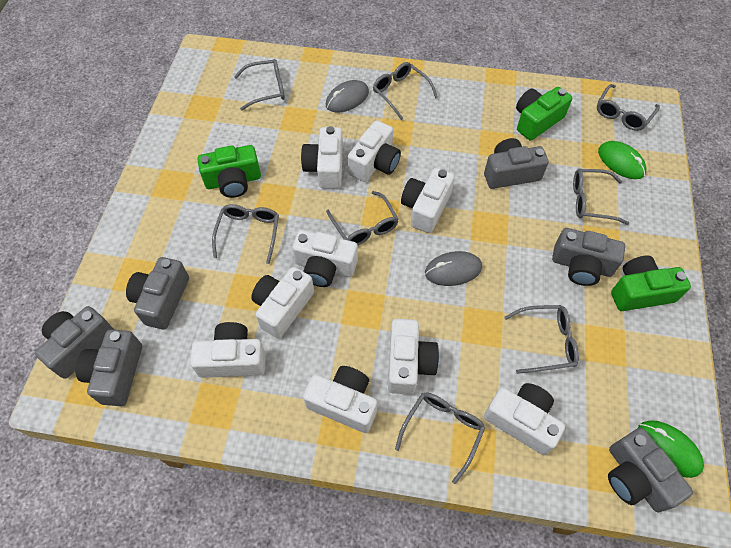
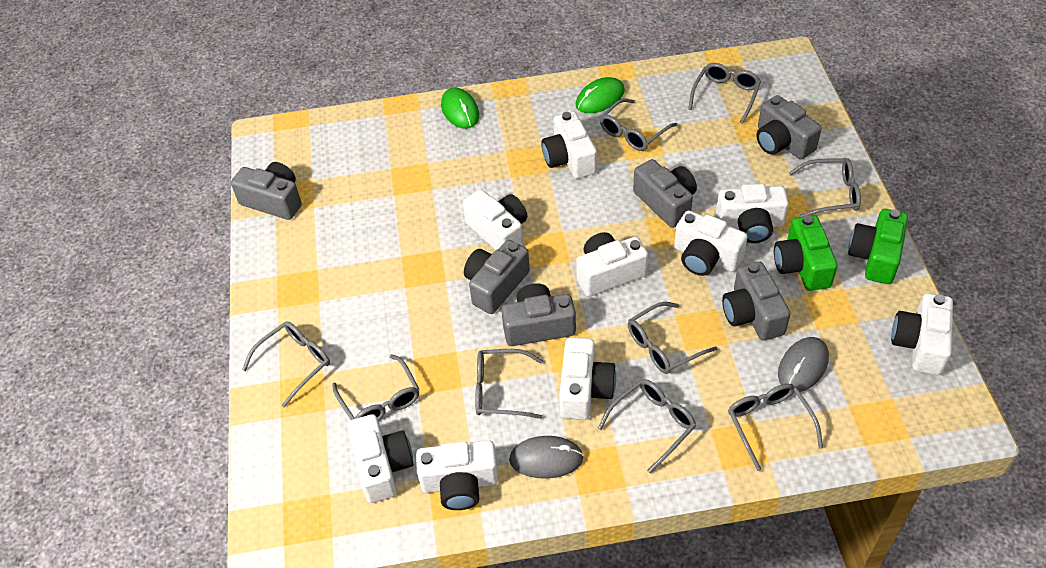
green camera: [197,145,261,198] [516,87,572,140] [611,255,691,311] = 3 -> [774,215,838,291] [848,209,908,284] = 2
grey glasses: [212,204,279,264] [234,59,285,111] [326,191,399,245] [373,62,438,120] [395,392,485,484] [504,305,579,374] [573,169,629,225] [597,84,660,131] = 8 -> [242,321,330,408] [332,354,419,421] [475,349,543,419] [598,379,696,473] [600,98,677,151] [628,302,717,374] [688,63,761,124] [728,384,823,471] [789,158,861,217] = 9

